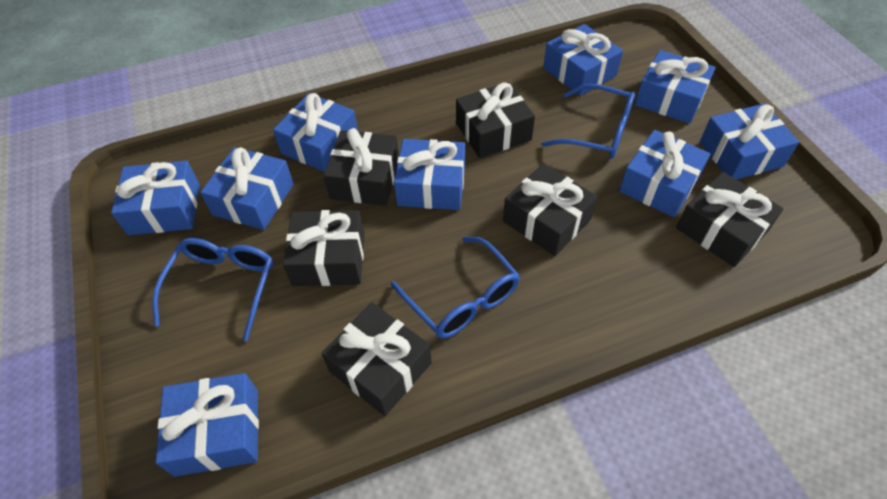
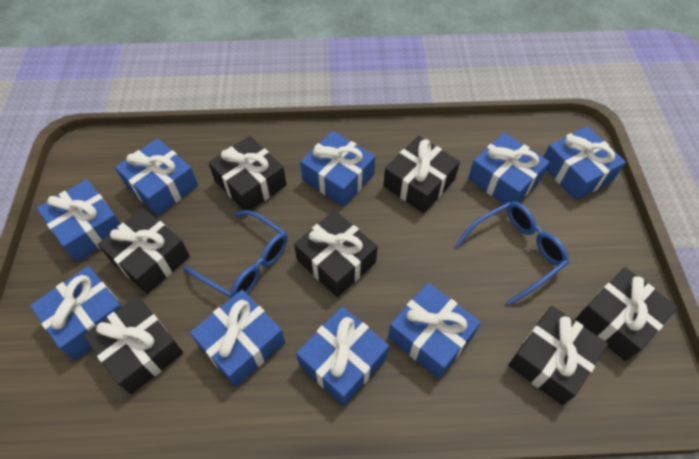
black gift: [283,210,364,286] [322,302,432,416] [323,128,399,206] [456,82,535,158] [503,163,598,256] [676,172,783,267] = 6 -> [83,296,183,394] [98,208,190,294] [208,136,286,211] [294,210,378,297] [383,136,460,213] [508,306,608,405] [576,267,678,361] = 7
blue glasses: [152,238,273,341] [391,236,520,339] [541,84,635,159] = 3 -> [183,210,288,298] [456,201,569,305] = 2

